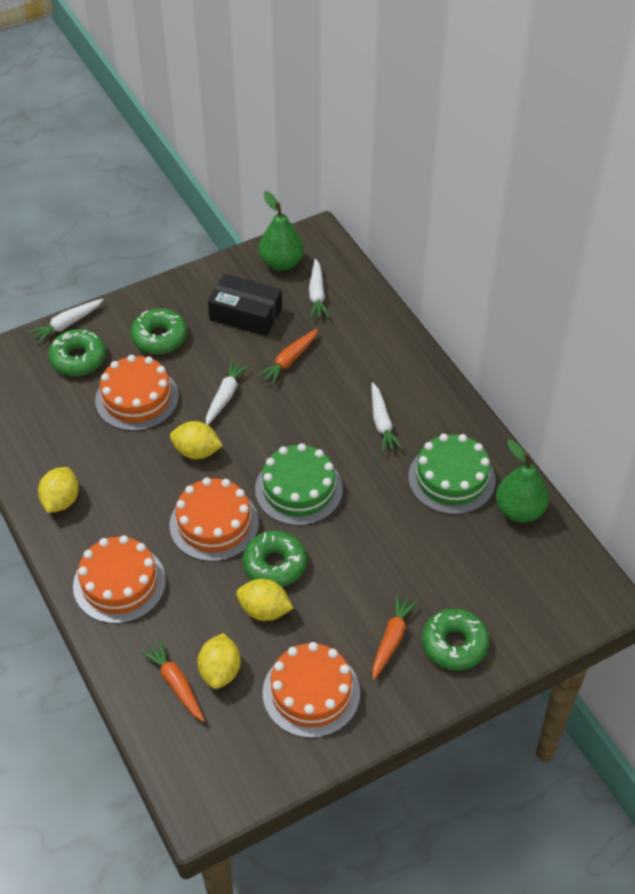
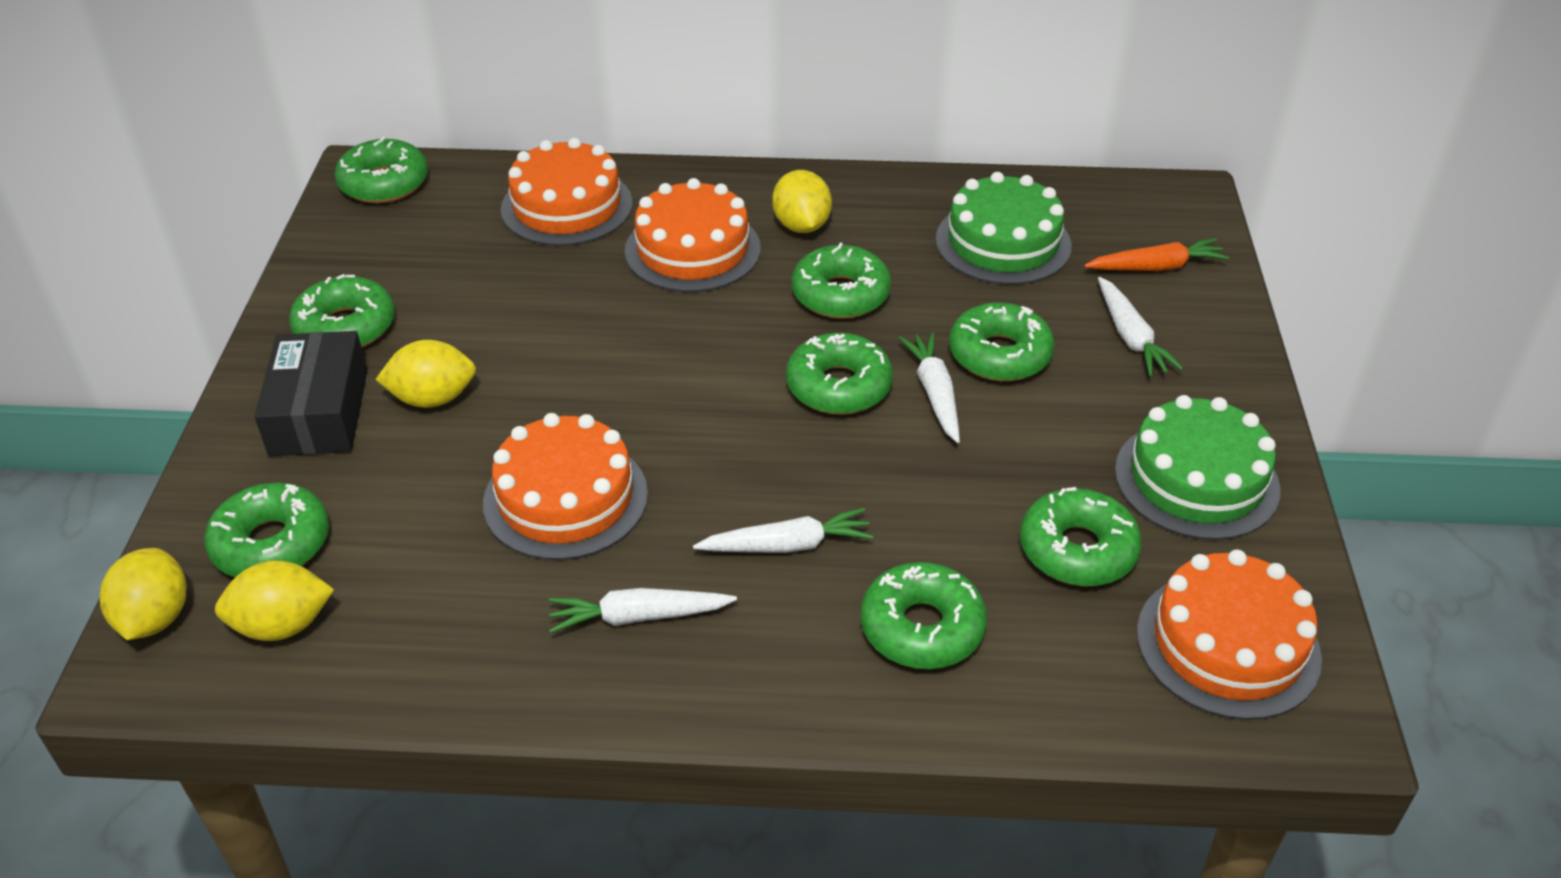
green donut: [48,329,106,376] [130,308,187,354] [243,531,307,587] [422,608,489,670] = 4 -> [204,482,329,577] [289,274,395,348] [335,136,428,203] [786,333,893,415] [792,243,891,319] [860,562,987,669] [949,302,1055,381] [1020,487,1142,587] = 8
green pear: [259,191,304,271] [496,440,549,523] = 2 -> none = 0
orange carrot: [140,639,205,722] [257,329,318,385] [372,594,418,680] = 3 -> [1084,238,1229,271] = 1

